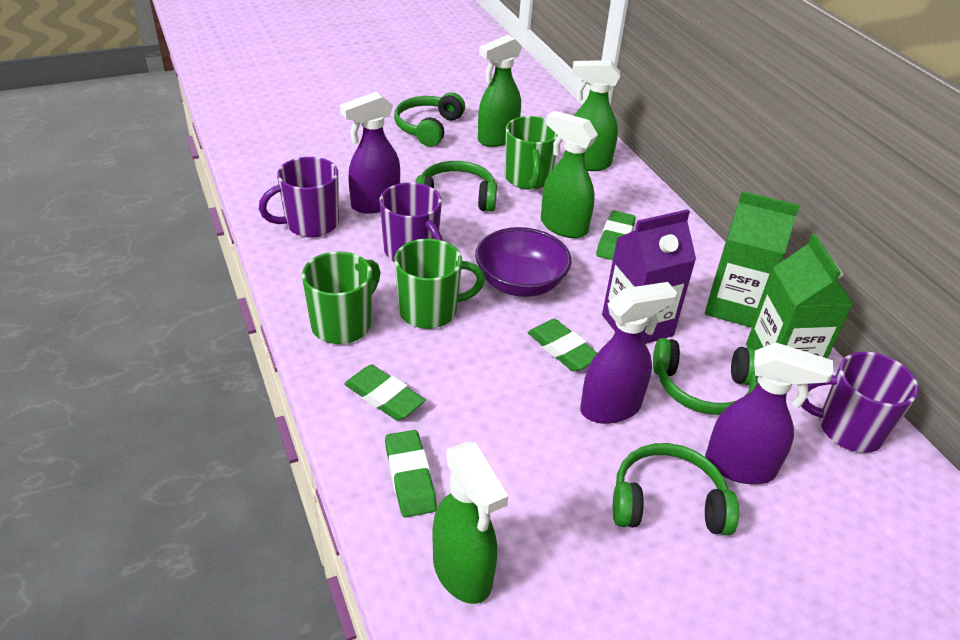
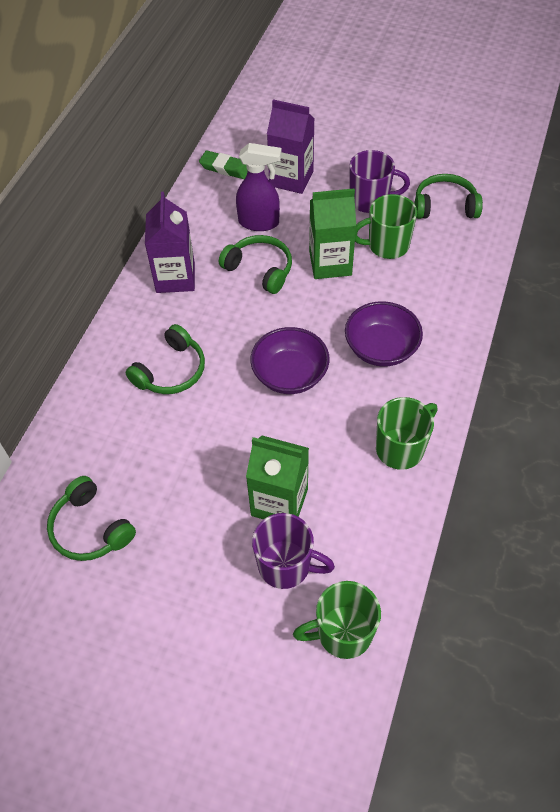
green eraser: [344,365,425,421] [385,430,437,518] [528,319,597,372] [596,211,635,260] = 4 -> [199,150,248,179] = 1
green spray bottle: [432,442,508,604] [478,35,522,147] [541,111,598,238] [572,60,620,171] = 4 -> none = 0
purple bowl: [475,227,571,297] = 1 -> [250,327,330,394] [345,301,423,367] = 2
purple carton: [602,209,696,344] = 1 -> [145,192,195,293] [267,99,315,194] = 2
purple mug: [259,157,339,237] [380,183,443,262] [801,352,919,453] = 3 -> [252,513,335,589] [349,150,410,213] = 2
purple spray bottle: [340,92,400,214] [580,282,677,424] [705,343,833,484] = 3 -> [236,143,282,231] = 1

